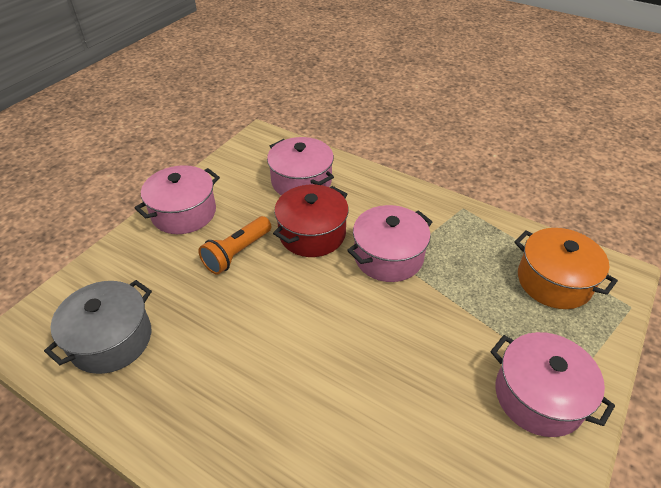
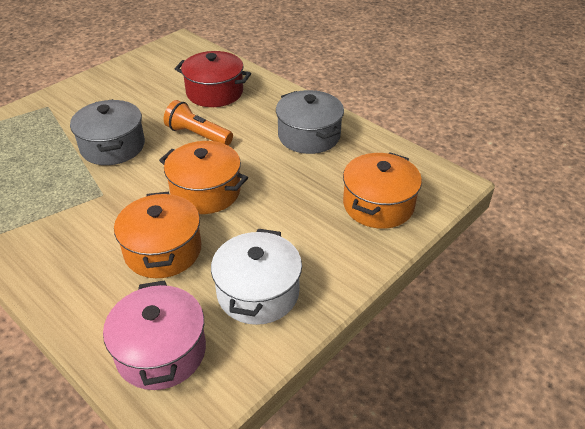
grey pot: [44,280,152,374] = 1 -> [70,99,145,165] [276,90,344,154] = 2
orange pot: [514,228,618,309] = 1 -> [114,192,201,278] [159,141,248,214] [343,152,422,229] = 3
pink pot: [135,165,220,234] [267,137,334,196] [347,205,432,282] [490,332,615,437] = 4 -> [103,280,206,390] = 1
white pot: none = 0 -> [211,229,302,325] = 1

